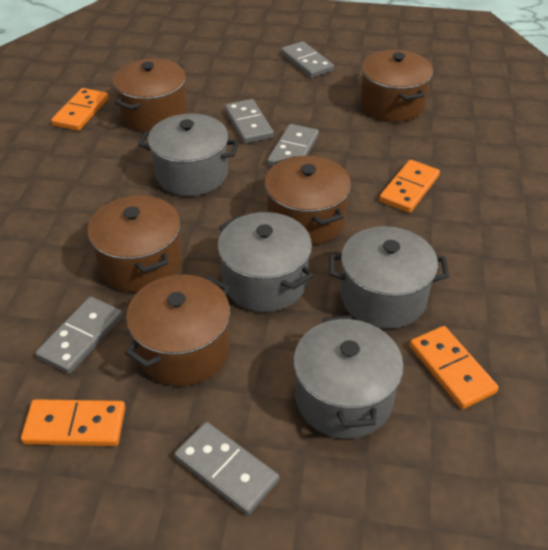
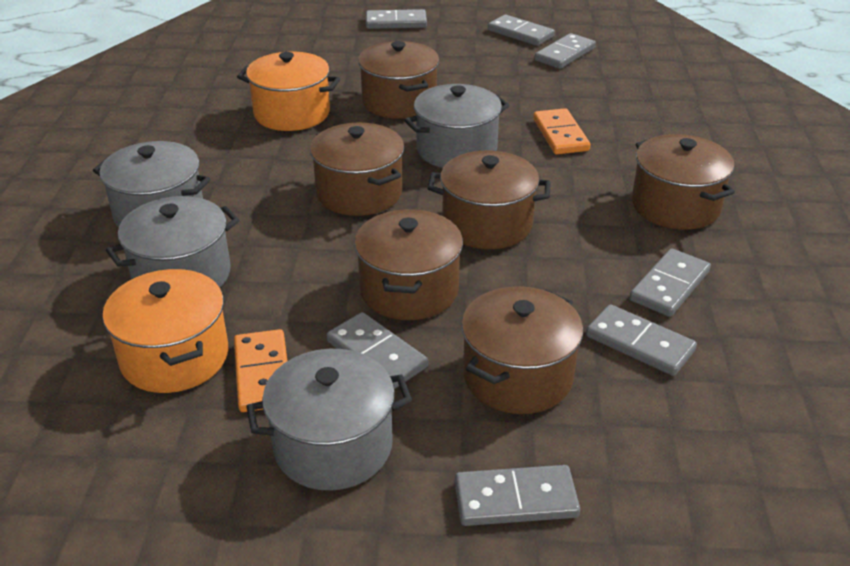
brown pot: [88,195,182,292] [113,59,187,132] [125,275,230,386] [265,155,351,245] [360,50,433,122] = 5 -> [310,123,404,216] [354,209,463,320] [358,41,439,119] [428,150,551,249] [461,286,583,414] [632,134,735,230] = 6
grey domino: [35,297,123,374] [174,422,279,515] [225,99,274,144] [267,124,319,166] [281,41,334,78] = 5 -> [327,312,428,389] [366,9,427,29] [455,465,580,526] [488,14,555,46] [535,33,596,69] [586,304,697,376] [629,248,711,317] = 7
orange domino: [21,399,125,446] [51,88,109,131] [379,160,440,213] [410,326,499,409] = 4 -> [234,329,287,412] [533,108,590,154] = 2
orange pot: none = 0 -> [103,269,228,393] [237,51,340,131] = 2

